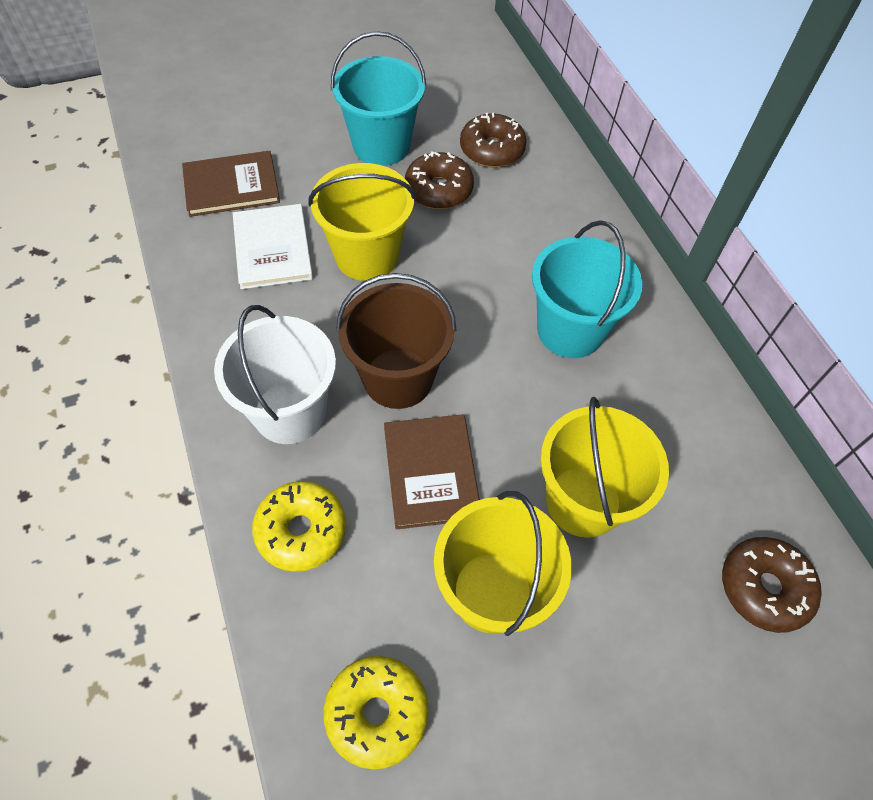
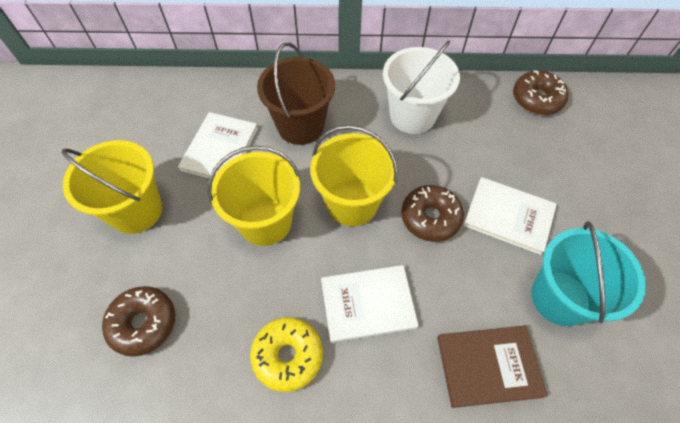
brown book: [182,151,280,217] [384,414,480,530] = 2 -> [437,326,548,408] = 1
turquoise bucket: [331,31,426,166] [532,220,642,358] = 2 -> [532,221,646,326] = 1
white book: [233,204,313,289] = 1 -> [178,112,258,178] [321,265,419,343] [463,177,557,255] = 3
yellow donut: [252,481,346,572] [324,656,429,769] = 2 -> [250,317,323,392] = 1

